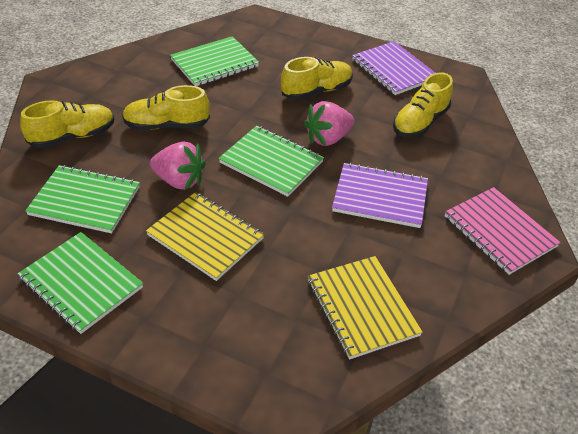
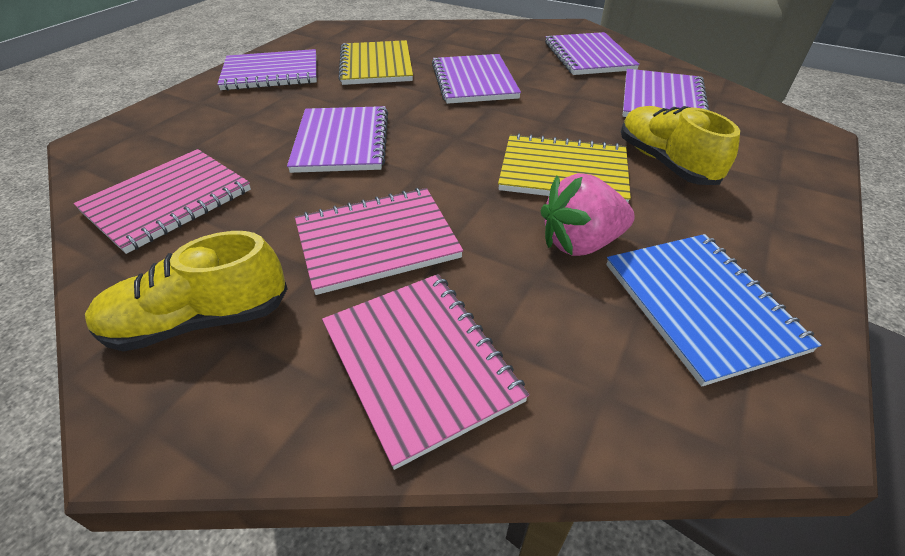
blue notebook: none = 0 -> [606,234,821,386] = 1
green notebook: [18,232,143,334] [25,165,140,233] [170,36,259,86] [219,126,324,197] = 4 -> none = 0
pink notebook: [445,187,561,275] = 1 -> [74,149,251,254] [295,188,463,295] [322,274,529,470] = 3
pink strawberry: [150,142,206,190] [304,101,354,146] = 2 -> [541,173,635,256] = 1
purple notebook: [332,163,428,228] [352,41,435,95] = 2 -> [217,49,317,91] [287,106,388,173] [432,54,521,104] [545,32,640,75] [623,69,709,117] = 5
yellow shoe: [20,100,114,148] [122,85,210,130] [281,57,353,100] [393,73,453,138] = 4 -> [85,231,288,351] [621,106,740,185] = 2

